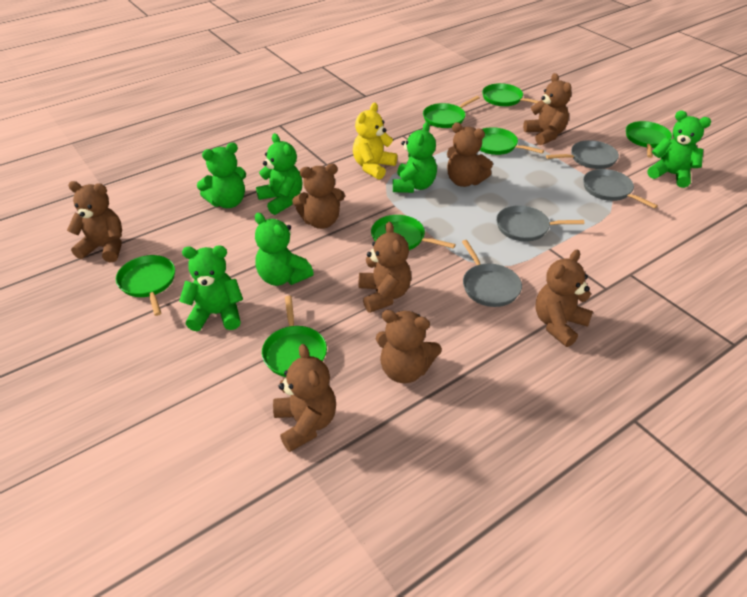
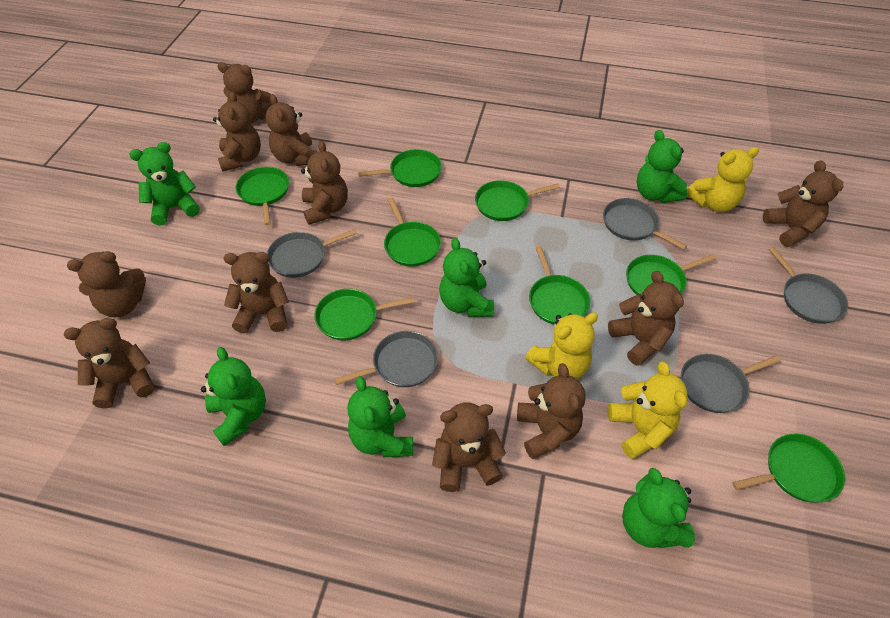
brown teddy bear: [67,181,122,262] [273,344,336,452] [292,164,345,229] [359,222,411,313] [376,310,442,383] [447,122,493,187] [523,73,571,145] [535,249,593,347] = 8 -> [64,318,155,408] [67,251,146,317] [213,92,261,172] [218,62,272,124] [224,252,289,333] [265,94,317,166] [301,141,348,225] [432,402,506,492] [517,363,586,459] [608,271,684,366] [763,160,843,247] = 11
green pan: [116,255,175,316] [262,296,327,377] [371,215,456,250] [423,96,480,128] [480,127,544,155] [482,83,539,106] [626,121,672,158] = 7 -> [236,167,289,225] [314,289,414,341] [358,149,442,187] [384,198,441,267] [475,180,560,221] [529,246,590,325] [626,254,715,295] [732,434,845,502] = 8
grey pan: [462,240,522,307] [496,205,584,241] [546,140,619,169] [583,169,658,209] = 4 -> [267,229,357,278] [335,331,438,387] [603,198,687,250] [681,354,781,413] [768,247,848,324] = 5
yellow teddy bear: [353,103,397,180] = 1 -> [525,312,598,379] [608,361,688,459] [687,147,759,212] = 3

